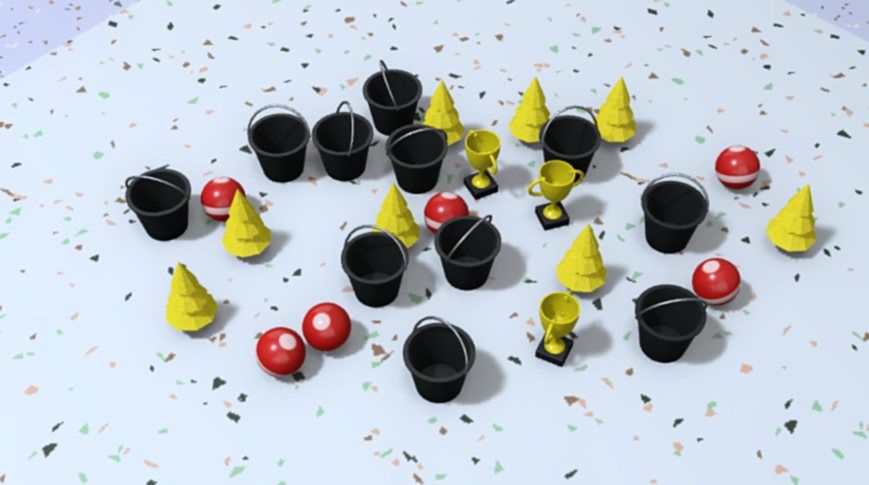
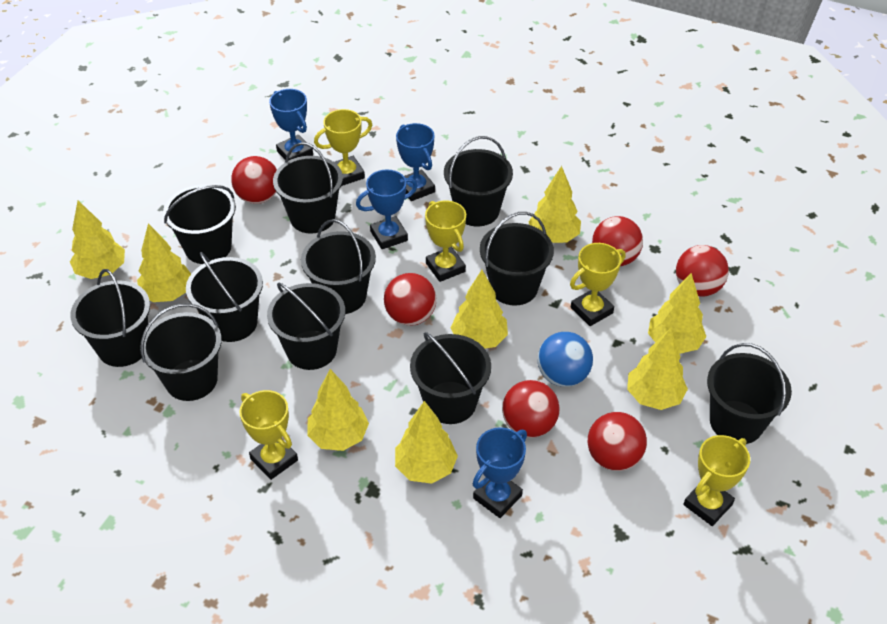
blue ball: none = 0 -> [538,332,593,387] = 1
blue trophy: none = 0 -> [269,89,313,161] [356,170,417,249] [396,123,435,201] [473,427,527,518] = 4
yellow trophy: [464,130,501,200] [527,160,584,231] [535,291,580,367] = 3 -> [239,390,298,480] [314,109,372,186] [425,200,466,282] [570,243,625,326] [683,435,750,526] = 5

